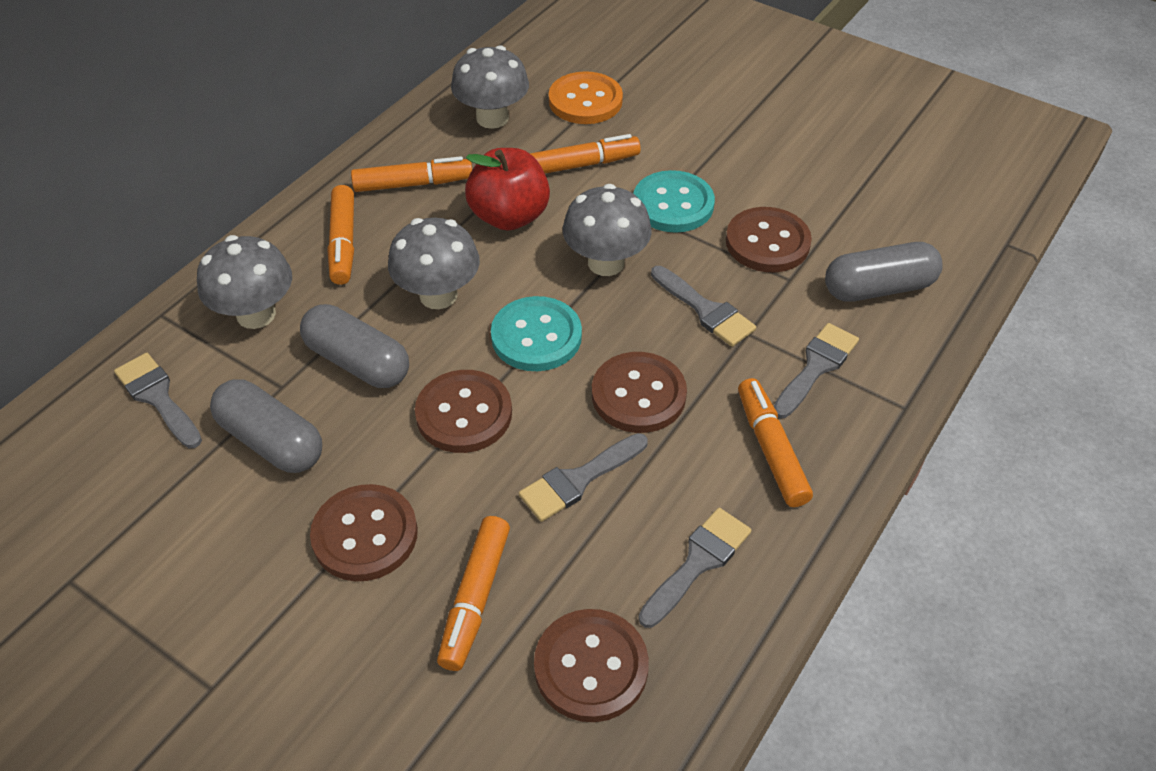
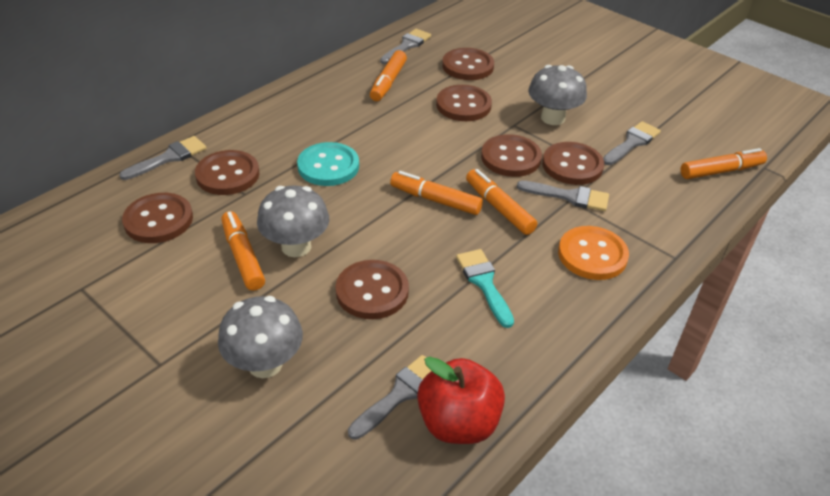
brown button: [310,484,418,582] [415,370,512,453] [534,609,649,722] [592,352,687,433] [726,207,812,272] = 5 -> [122,193,193,243] [195,150,260,195] [336,260,409,319] [436,85,492,121] [442,48,494,80] [481,134,542,177] [542,142,604,185] = 7
grey capsule: [210,379,322,473] [300,304,409,388] [825,242,943,302] = 3 -> none = 0
grey mushroom: [197,235,292,329] [388,218,480,309] [451,45,529,129] [563,184,652,276] = 4 -> [218,296,303,378] [257,186,329,257] [528,65,587,125] = 3
turquoise brush: none = 0 -> [456,249,514,328] = 1
turquoise button: [491,296,582,371] [633,170,715,233] = 2 -> [297,142,359,186] = 1

